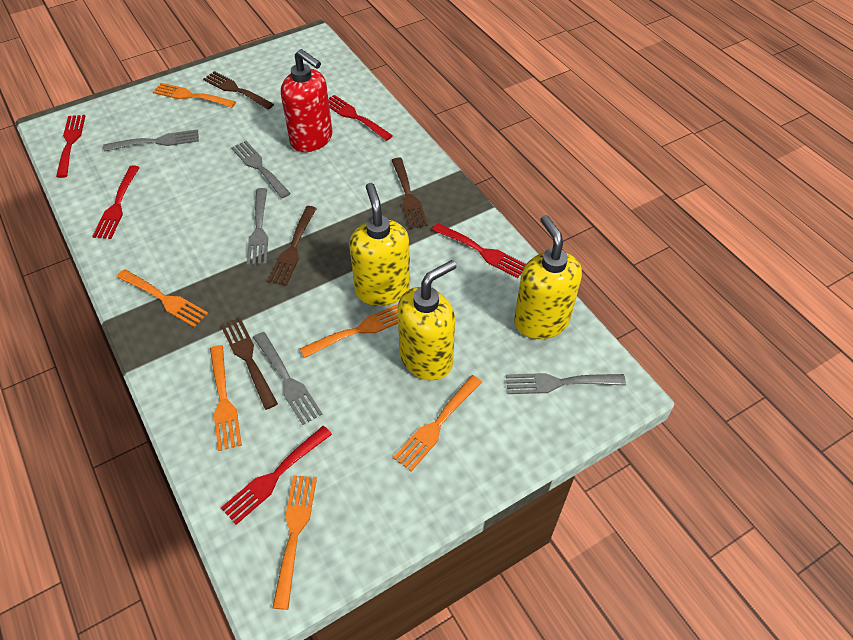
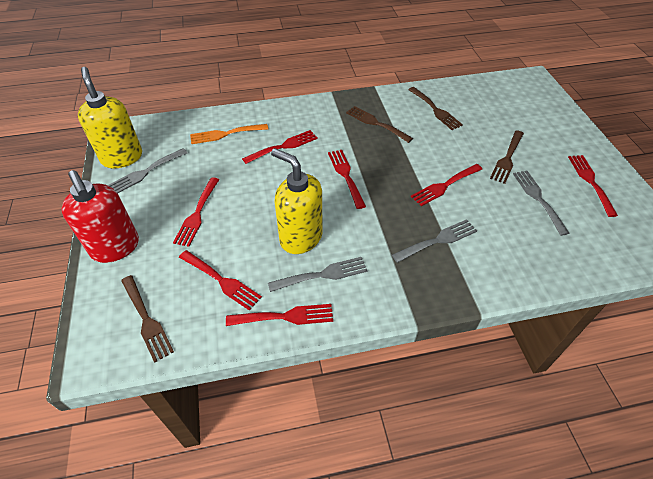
grey fork: [103,129,199,152] [231,141,291,198] [247,188,268,265] [253,332,322,425] [506,373,626,394] = 5 -> [108,148,187,194] [268,257,367,292] [392,219,477,263] [513,171,569,236] = 4
orange fork: [117,269,208,327] [153,83,236,108] [210,345,242,451] [272,475,317,610] [300,304,398,358] [393,375,482,472] = 6 -> [190,124,268,144] = 1
red fork: [56,115,85,178] [92,165,140,239] [221,426,332,525] [328,95,393,141] [432,223,526,278] = 5 -> [173,178,219,247] [179,250,262,310] [226,304,333,326] [242,130,318,164] [328,150,366,209] [411,164,482,206] [568,155,618,217] = 7
yellow soap dispenser: [349,183,410,306] [398,260,456,381] [514,215,582,339] = 3 -> [78,67,142,168] [271,148,323,254] = 2

